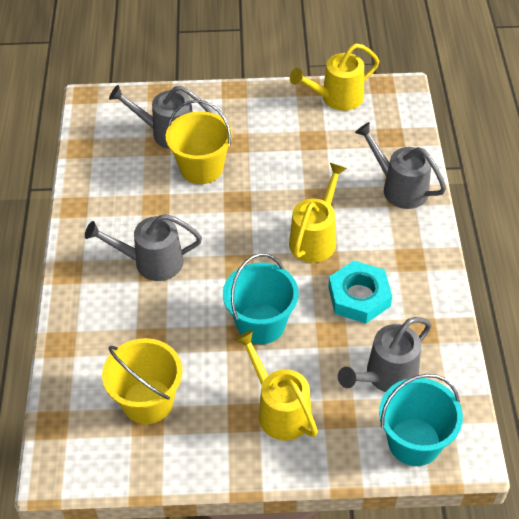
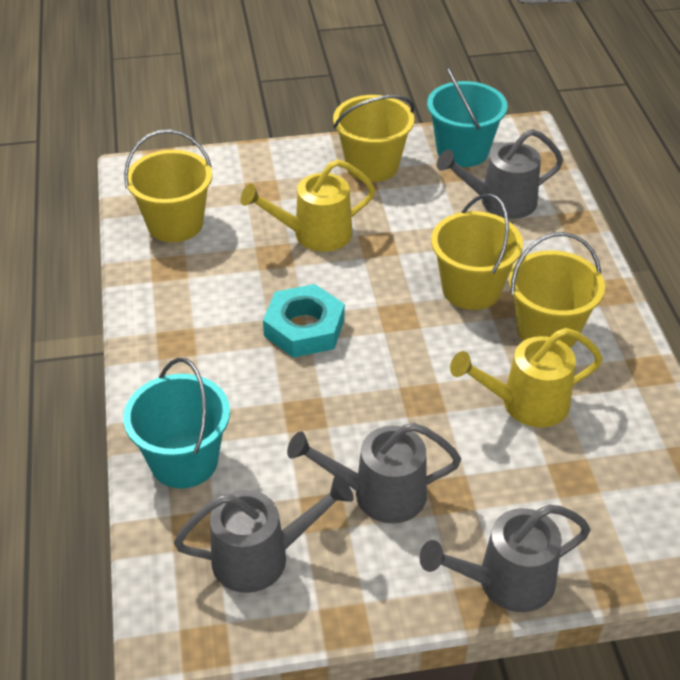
yellow bucket: [102,338,182,424] [166,100,232,184] = 2 -> [124,129,212,242] [333,95,414,182] [431,194,523,310] [509,232,605,348] = 4
yellow watering can: [235,330,318,441] [289,163,347,263] [290,43,379,111] = 3 -> [241,159,375,252] [450,328,603,427] = 2

